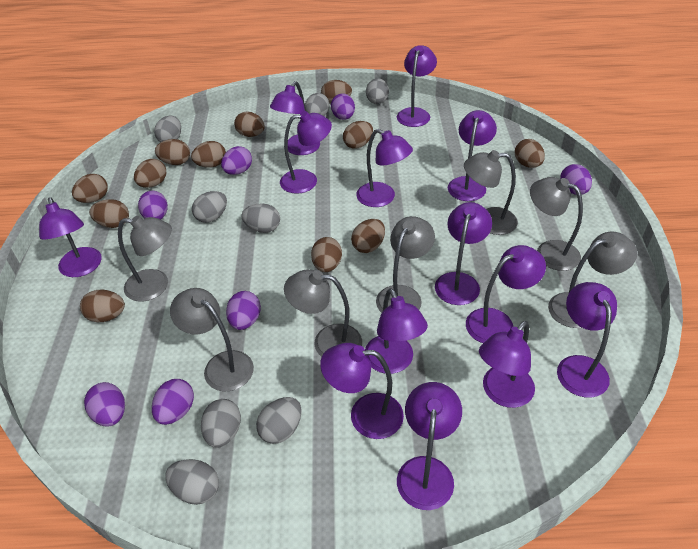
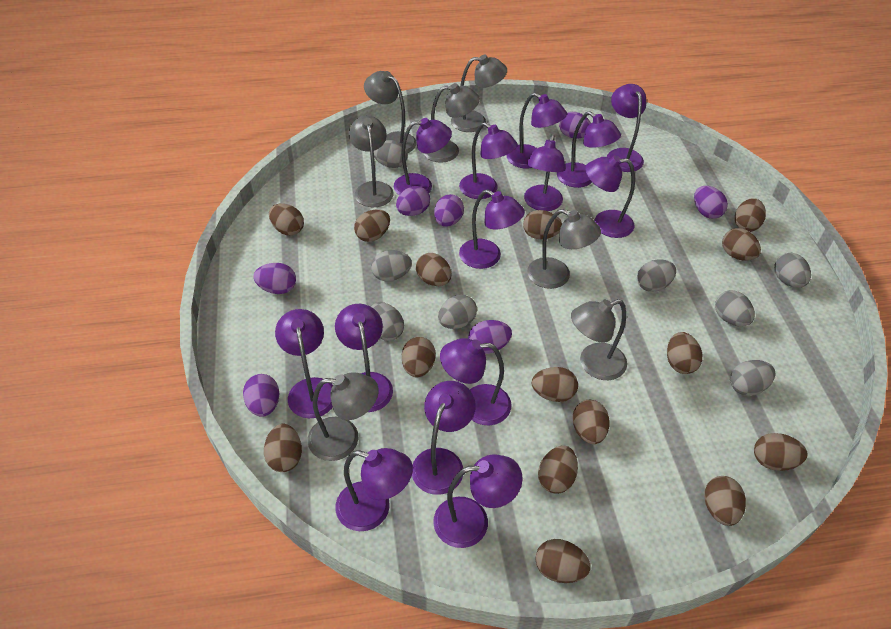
brown egg: [72,174,108,203] [80,289,125,322] [89,199,129,228] [134,159,166,188] [155,139,190,165] [191,141,226,168] [234,111,265,137] [311,237,342,272] [321,80,352,104] [343,121,373,149] [351,219,385,253] [515,139,545,168] = 12 -> [264,424,302,472] [269,203,304,235] [354,210,390,242] [402,337,436,377] [416,253,451,286] [523,210,562,239] [532,367,578,402] [535,539,591,583] [538,446,578,494] [572,400,610,444] [667,332,702,374] [704,476,746,526] [722,228,761,261] [735,198,766,232] [754,433,807,471] = 15
purple lamp: [39,197,102,277] [270,81,320,155] [280,111,332,194] [320,343,404,439] [356,129,413,207] [365,288,428,374] [397,45,437,127] [397,382,462,510] [435,202,492,305] [448,110,497,201] [466,245,546,343] [479,321,535,408] [557,282,617,398] = 13 -> [275,309,333,418] [335,304,393,412] [335,448,413,531] [394,118,452,195] [412,381,476,495] [433,455,523,548] [440,338,511,426] [459,122,518,199] [459,189,525,269] [507,93,567,169] [524,135,566,211] [557,111,621,188] [585,155,635,238] [607,84,646,172] = 14

